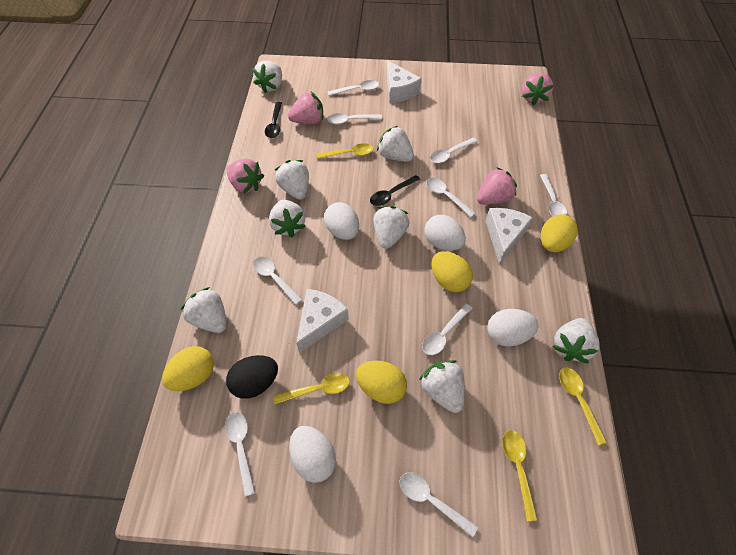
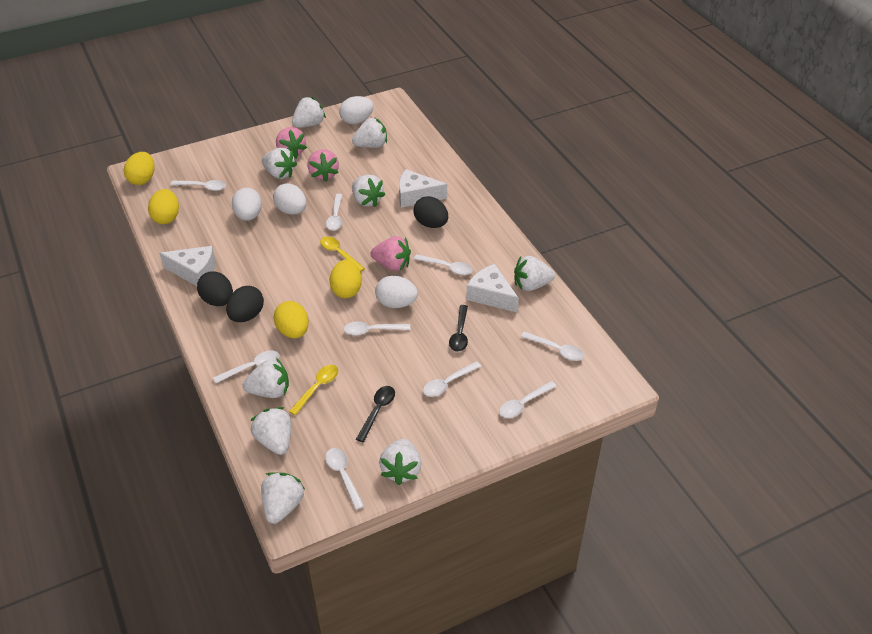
black egg: [226,355,278,399] = 1 -> [197,271,233,306] [226,286,264,322] [413,196,448,228] = 3
pink strawberry: [226,159,264,194] [288,92,323,124] [477,167,517,205] [522,73,554,105] = 4 -> [276,127,307,158] [307,149,339,182] [371,236,411,271] = 3
white strawberry: [180,287,227,333] [252,61,282,93] [269,200,306,237] [275,160,309,200] [373,206,409,249] [377,126,414,162] [419,360,465,413] [552,318,600,363] = 8 -> [243,358,289,398] [250,407,291,455] [261,472,305,524] [262,147,297,179] [292,97,326,128] [352,117,387,148] [352,175,385,207] [379,439,422,485] [514,256,555,291] = 9
yellow spoon: [273,373,350,404] [316,143,374,159] [502,430,538,521] [559,368,607,445] = 4 -> [289,365,338,415] [320,236,365,272] = 2

